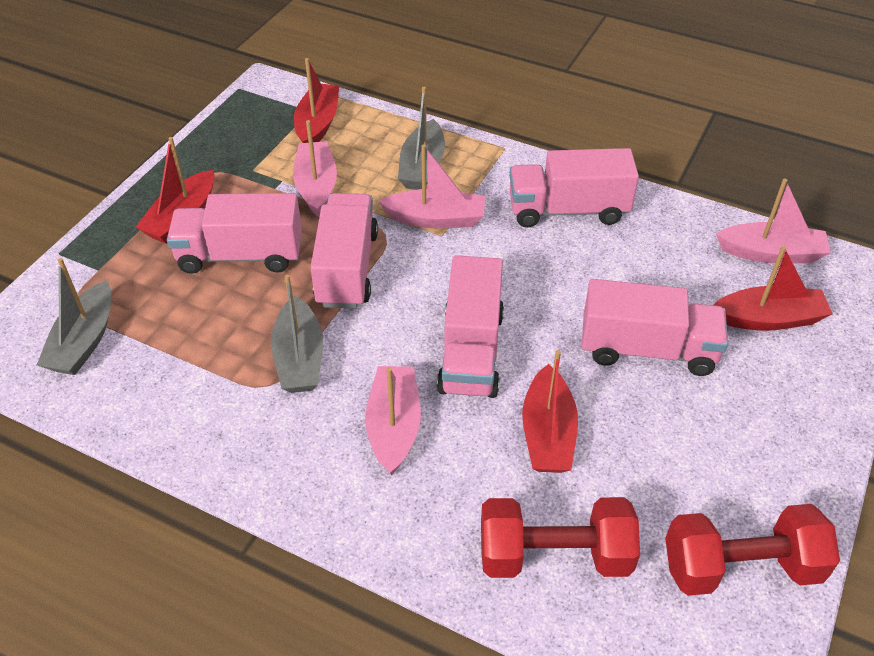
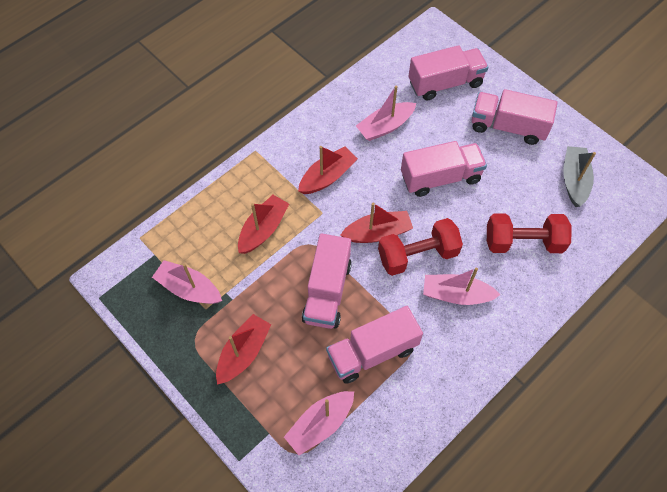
grey boat: [37,258,112,375] [271,275,323,393] [398,87,445,190] = 3 -> [563,146,596,207] = 1

